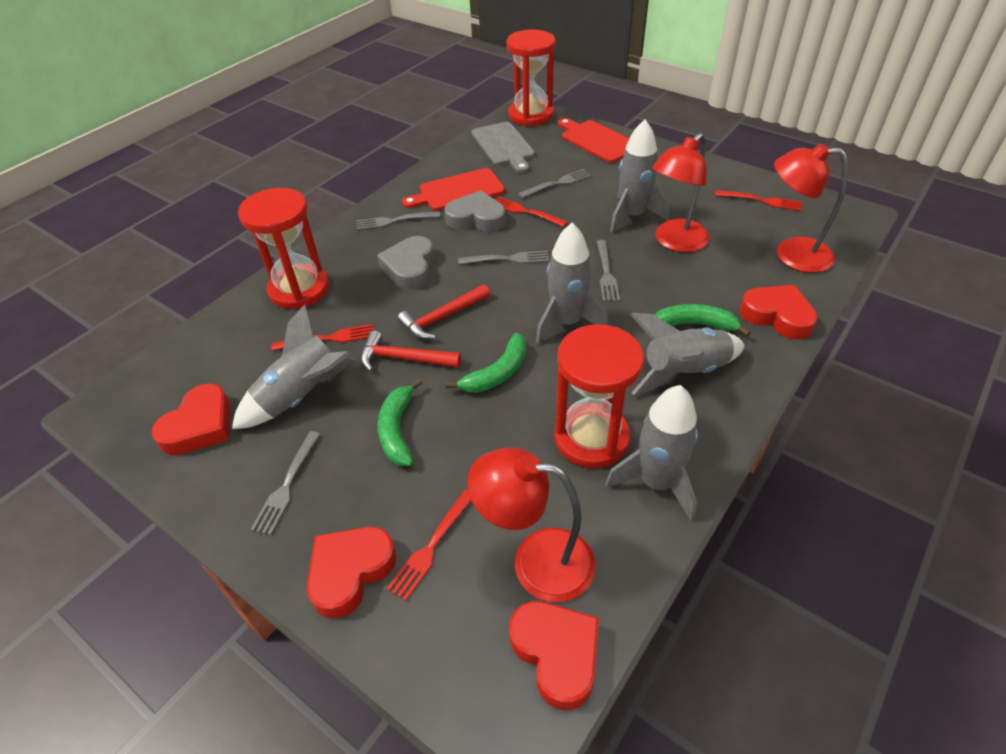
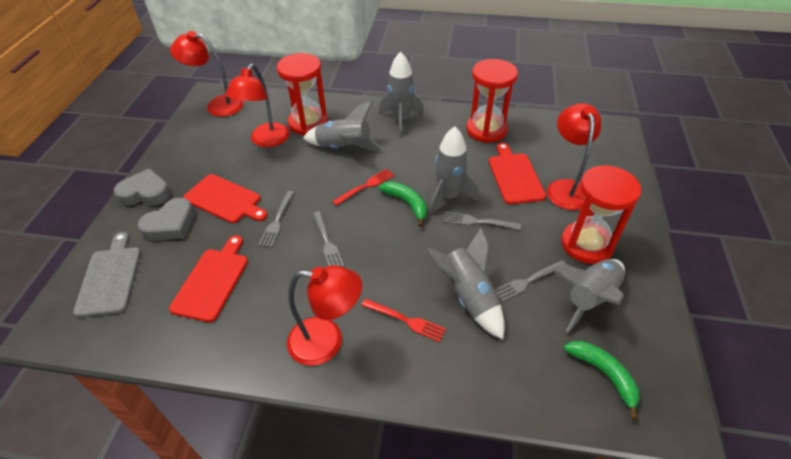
green banana: [378,379,422,466] [445,333,526,393] [654,304,751,336] = 3 -> [379,181,427,227] [564,341,639,420] = 2
grey fork: [250,431,320,535] [356,211,441,230] [458,251,550,264] [518,169,592,198] [596,240,620,302] = 5 -> [259,191,294,247] [313,211,344,267] [444,212,521,230] [495,260,566,302] = 4
red cutting board: [402,168,505,211] [558,118,629,163] = 2 -> [169,235,248,322] [183,174,267,223] [488,143,546,204] = 3
red fork: [272,324,374,351] [386,489,471,601] [495,197,568,227] [715,190,802,211] = 4 -> [332,169,394,206] [361,299,446,342] = 2
red hammer: [361,330,461,371] [397,284,490,339] = 2 -> none = 0
red heart: [151,383,231,455] [307,527,397,619] [509,601,599,710] [740,285,818,339] = 4 -> none = 0
red lamp: [467,447,596,602] [652,133,710,252] [774,143,848,273] = 3 -> [170,31,244,117] [225,64,290,147] [287,265,362,366] [547,103,601,210] = 4

